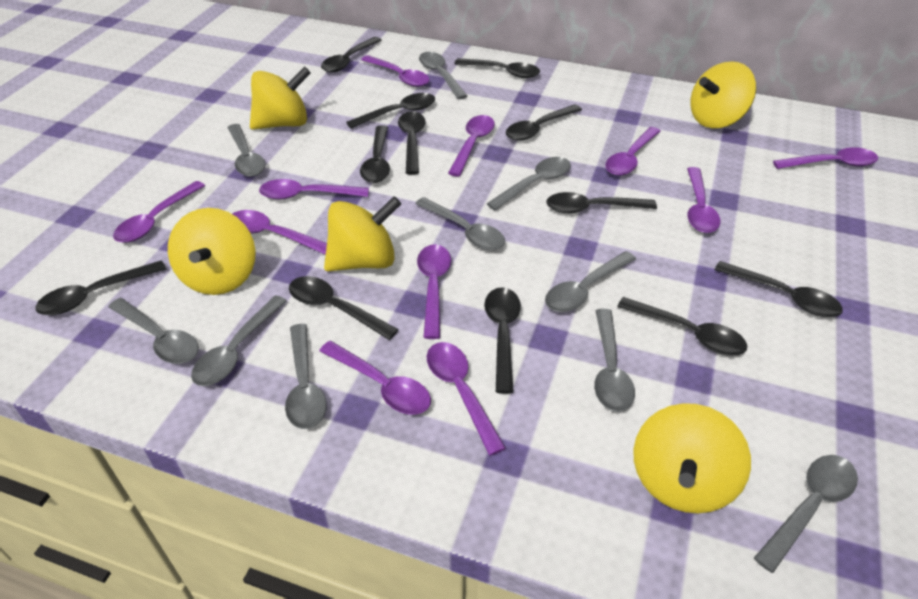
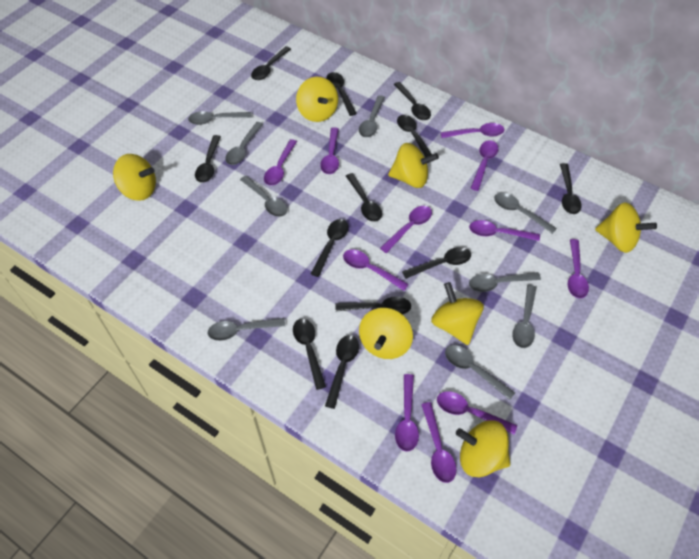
grey spoon: [108,298,199,364] [191,295,287,386] [227,124,265,177] [285,324,327,429] [415,197,505,251] [419,52,467,99] [487,157,571,211] [545,251,636,312] [594,309,635,412] [754,455,858,573] = 10 -> [188,111,252,125] [207,318,285,341] [225,122,263,165] [240,175,287,217] [359,95,385,137] [445,345,515,400] [469,272,541,292] [494,193,557,234] [512,285,537,348] = 9
yellow spinning top: [168,208,256,295] [250,67,311,130] [324,196,401,271] [633,403,751,513] [690,61,756,128] = 5 -> [113,154,156,201] [296,77,338,122] [359,308,413,359] [388,143,439,188] [431,282,484,345] [456,420,510,477] [595,202,657,253] = 7

